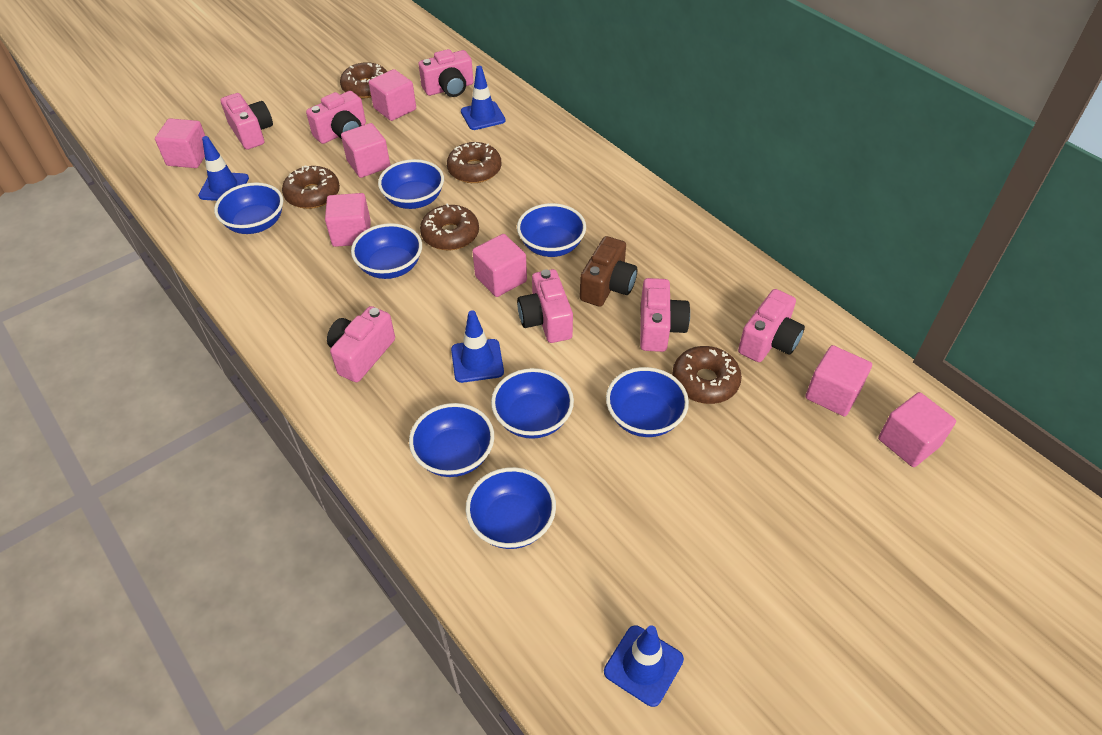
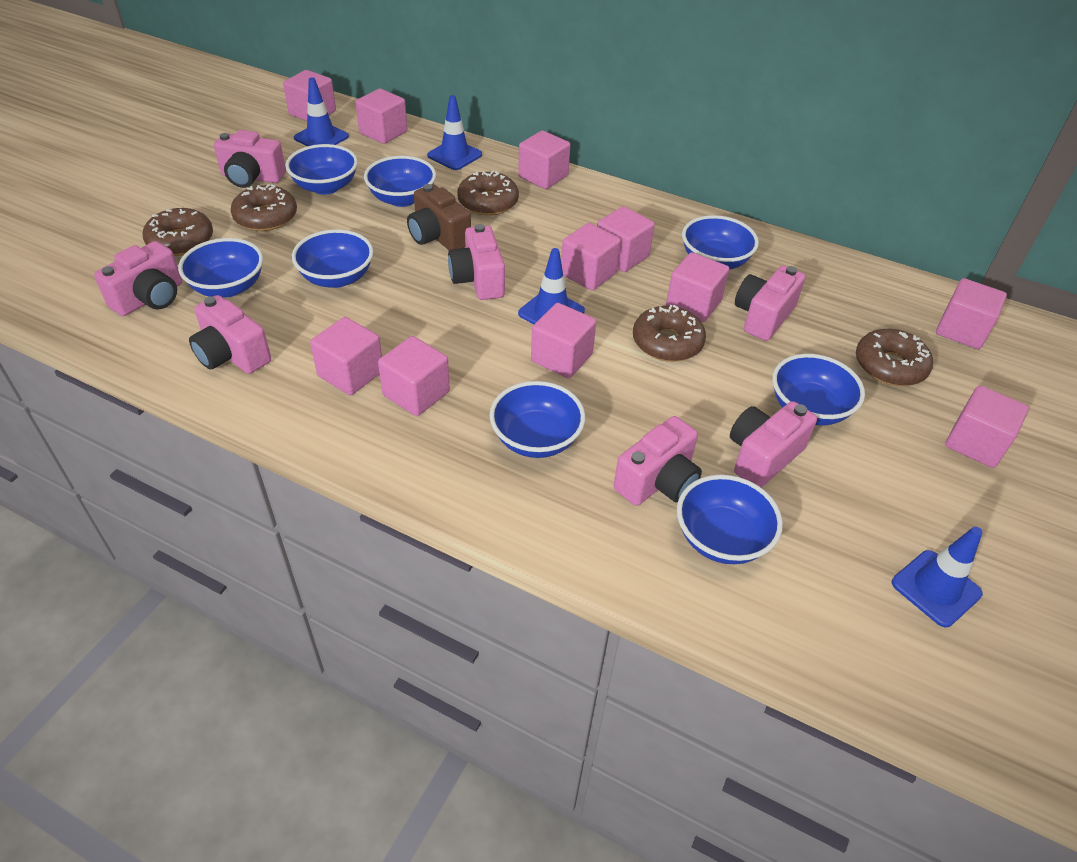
pink cube: [155,118,205,168] [325,193,371,247] [341,123,390,178] [369,69,416,121] [472,234,527,297] [805,345,872,416] [878,392,956,467] = 7 -> [283,70,336,121] [310,317,382,395] [355,89,407,144] [378,336,450,416] [518,131,570,189] [531,303,596,378] [561,223,621,291] [597,206,655,272] [666,252,730,322] [936,278,1007,349] [945,385,1029,468] = 11

